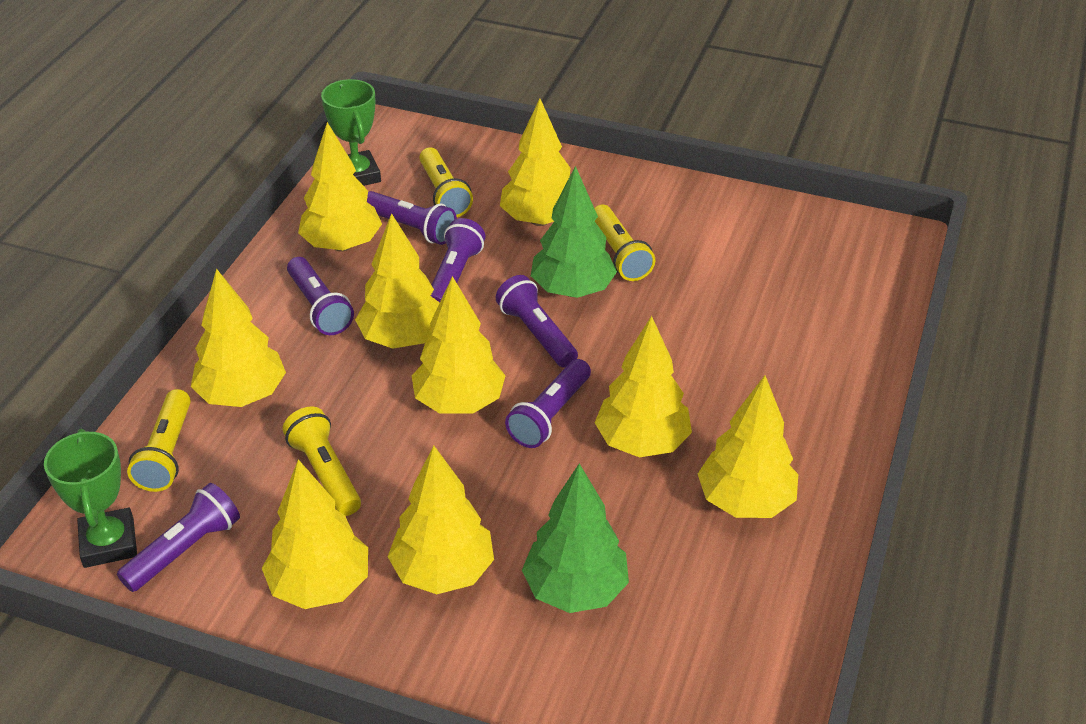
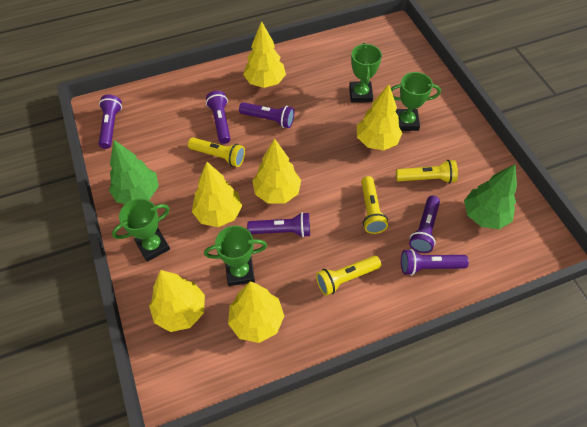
green trophy: [44,429,137,568] [321,79,381,186] = 2 -> [112,199,170,262] [204,226,267,286] [349,43,382,103] [391,72,441,131] = 4
yellow tree: [191,269,286,407] [262,459,368,609] [298,122,382,252] [355,213,440,349] [388,445,494,594] [412,276,506,414] [500,98,571,226] [595,316,692,457] [698,375,798,518] = 9 -> [149,270,205,332] [192,162,242,227] [228,281,284,343] [243,21,286,88] [252,138,301,204] [357,84,402,151] = 6

